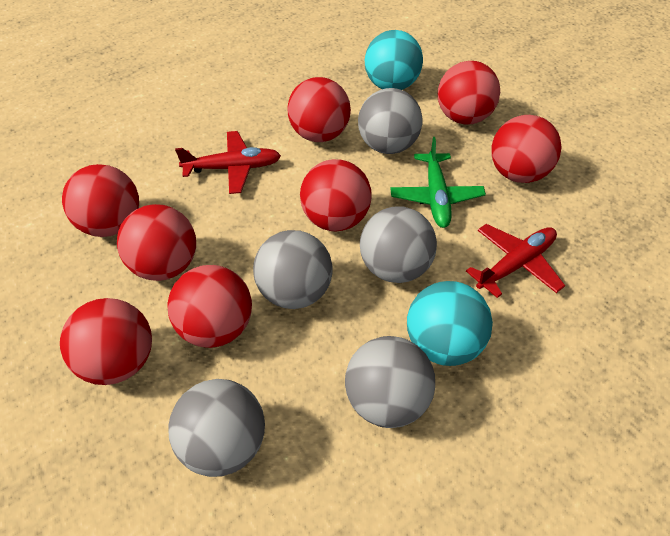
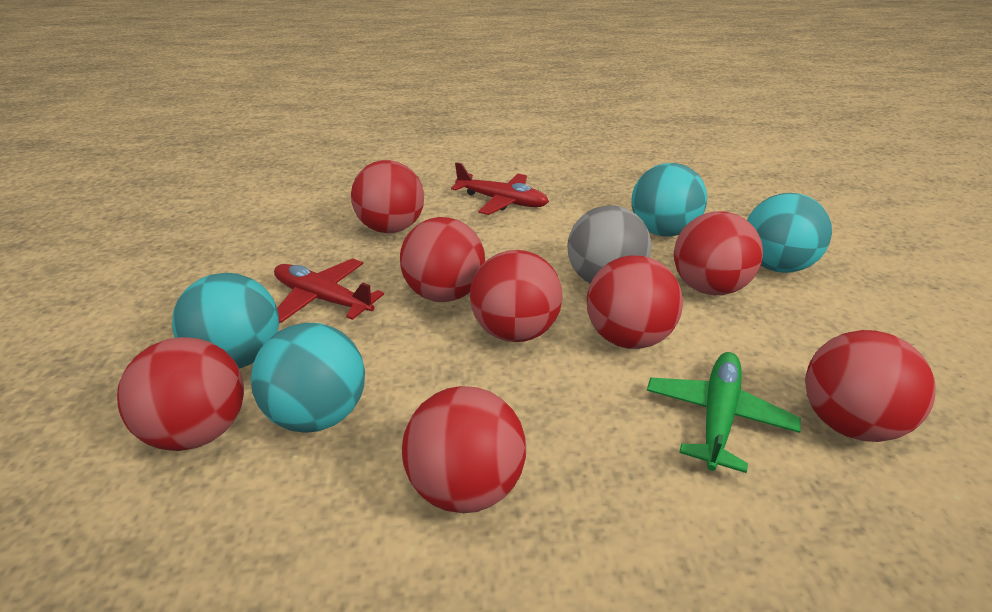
grey ball: [168,379,265,477] [253,230,333,309] [345,336,435,428] [358,88,422,154] [360,206,437,283] = 5 -> [568,205,651,284] = 1
turquoise ball: [365,30,423,90] [407,281,493,366] = 2 -> [172,273,279,369] [251,323,365,433] [631,163,707,237] [747,193,832,273] = 4

